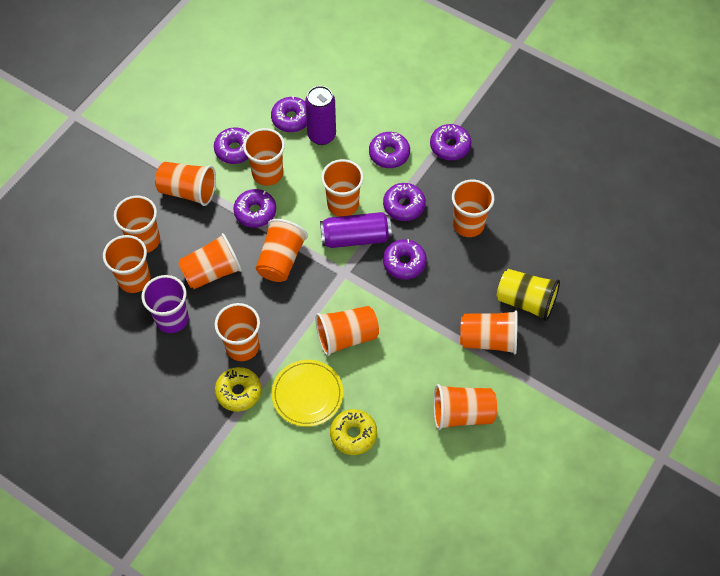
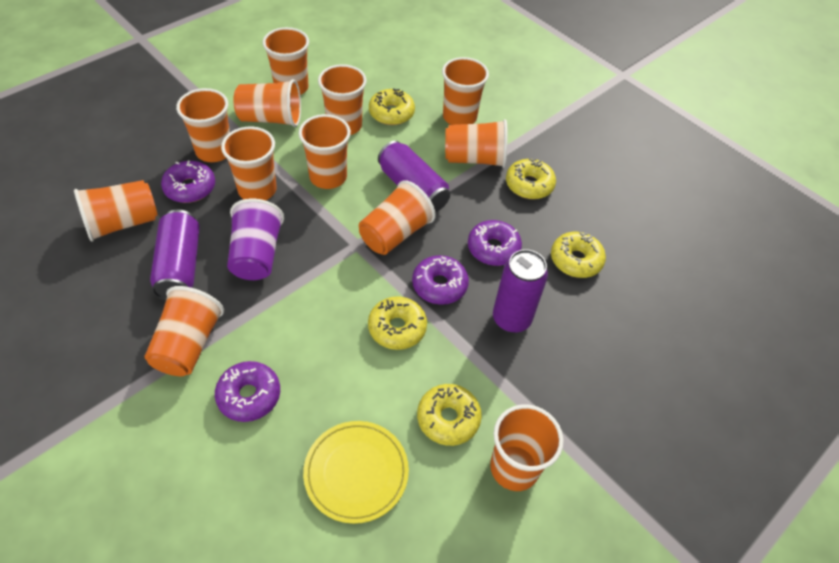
purple can: [305,86,336,145] [320,212,392,248] = 2 -> [150,210,200,301] [378,141,450,212] [493,249,548,333] = 3
purple donut: [214,127,250,164] [234,189,276,228] [271,96,307,132] [369,132,410,168] [383,183,426,221] [383,239,427,279] [430,124,471,160] = 7 -> [161,161,215,203] [215,361,280,422] [412,255,469,305] [468,220,522,266] = 4
yellow cup: [497,269,560,321] = 1 -> none = 0
yellow donut: [215,367,261,412] [330,409,377,455] = 2 -> [368,296,427,350] [369,89,415,125] [417,384,482,446] [506,159,556,199] [551,232,606,278] = 5

